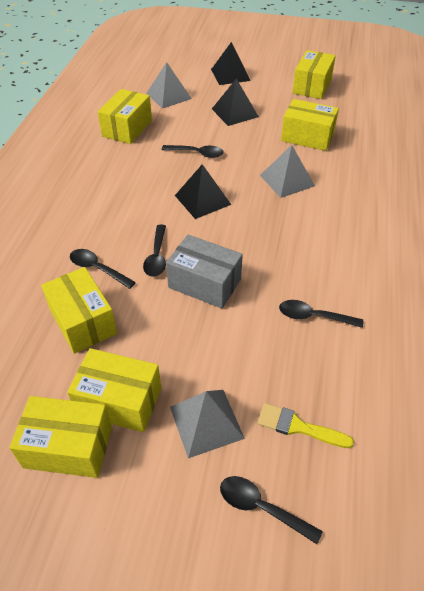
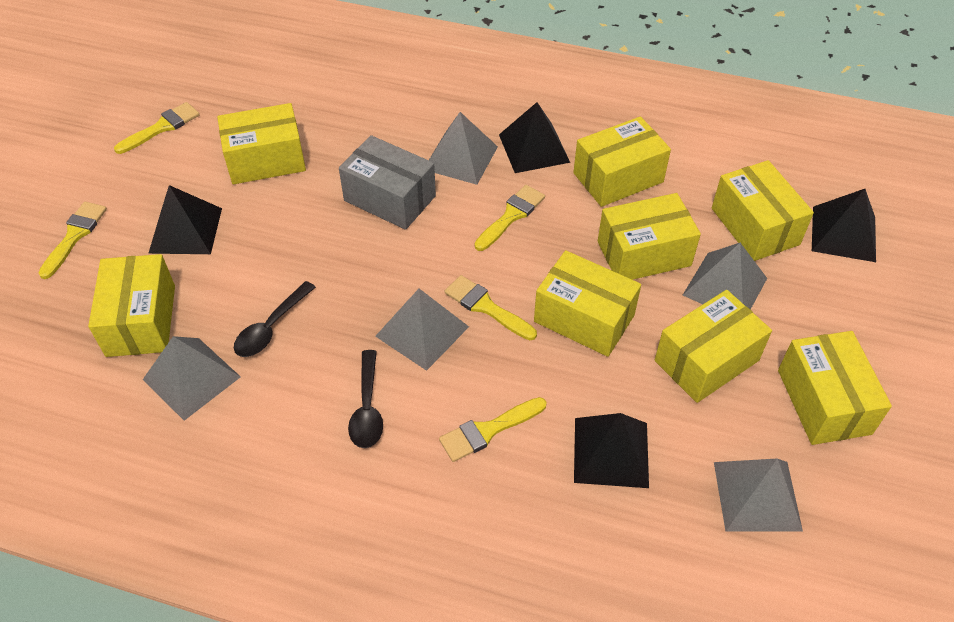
black pyramid: [175,164,231,219] [211,42,250,85] [212,79,259,126] = 3 -> [148,185,222,254] [499,102,570,173] [574,413,649,488] [812,189,876,262] = 4
black spoon: [70,249,136,289] [143,225,166,277] [162,145,224,158] [220,476,322,544] [279,300,363,328] = 5 -> [234,281,316,357] [348,350,383,448] = 2
grey pyramid: [146,62,192,109] [170,390,245,458] [260,145,315,198] = 3 -> [143,336,241,421] [375,289,469,371] [429,112,498,185] [683,243,767,310] [714,458,803,532] = 5
yellow box: [9,396,112,478] [41,267,117,354] [67,348,161,432] [98,89,152,144] [281,99,339,151] [292,50,336,99] = 6 -> [88,254,175,357] [217,103,306,184] [534,250,641,357] [573,116,671,207] [598,193,701,280] [655,290,772,403] [712,160,814,261] [778,331,892,445] = 8
yellow brush: [258,403,354,448] = 1 -> [38,202,107,279] [114,102,200,154] [439,397,547,462] [445,275,537,340] [474,185,545,251] = 5

